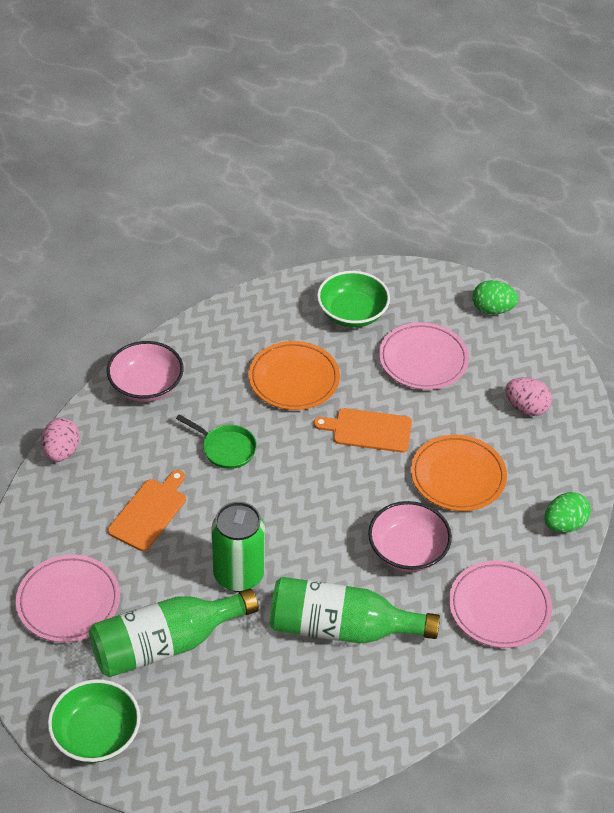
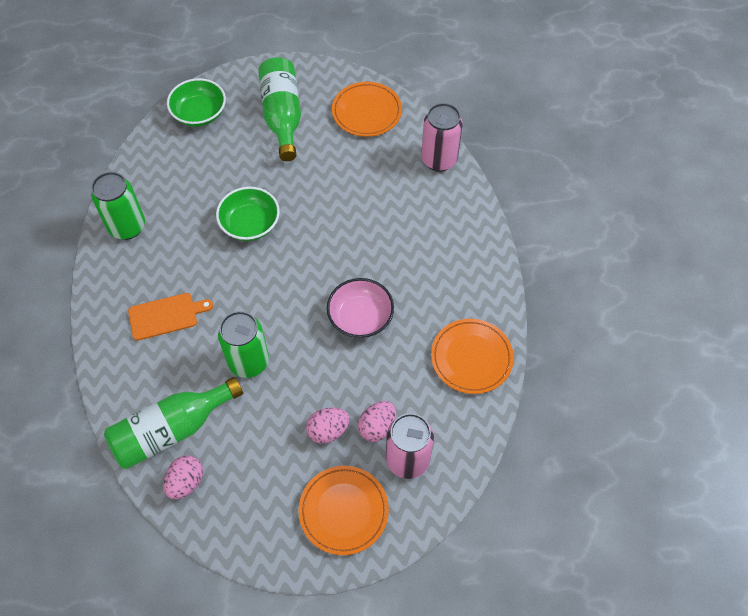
green can: [211,502,265,592] = 1 -> [91,172,145,240] [218,311,269,378] = 2
green egg: [473,280,518,315] [545,492,591,533] = 2 -> none = 0
green pan: [176,414,257,469] = 1 -> none = 0
orange cutting board: [108,470,186,551] [314,408,412,453] = 2 -> [128,293,213,340] = 1
orange plate: [249,341,340,410] [411,435,507,511] = 2 -> [299,466,389,555] [332,82,402,137] [431,319,514,394] = 3
pink bowl: [107,341,184,402] [368,501,452,572] = 2 -> [327,278,394,338] = 1
pink can: none = 0 -> [386,413,434,479] [421,103,463,172] = 2
pink egg: [41,418,80,462] [505,377,552,416] = 2 -> [163,455,203,499] [306,408,350,444] [358,401,396,442] = 3
pink plate: [16,555,120,642] [379,322,469,390] [449,560,552,648] = 3 -> none = 0

